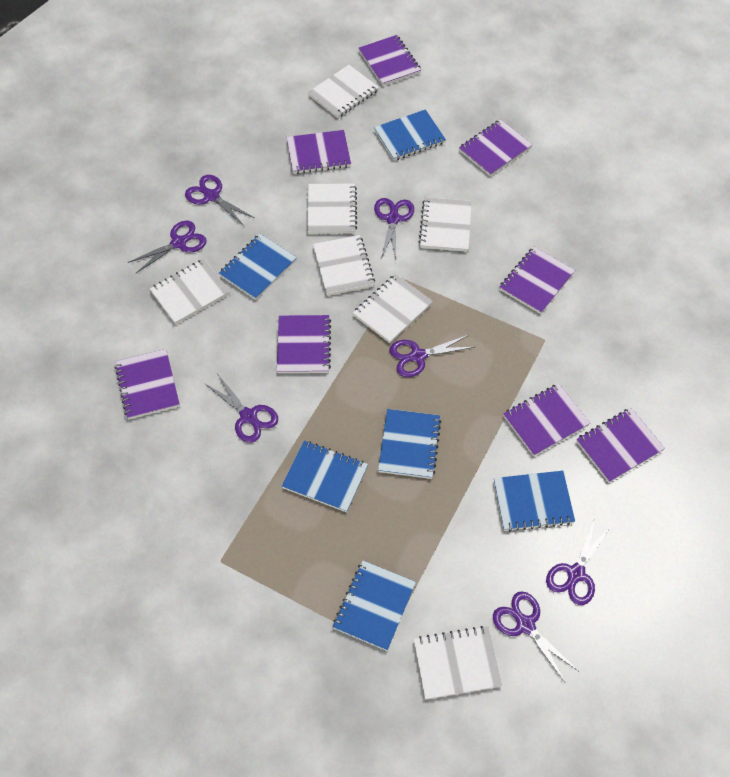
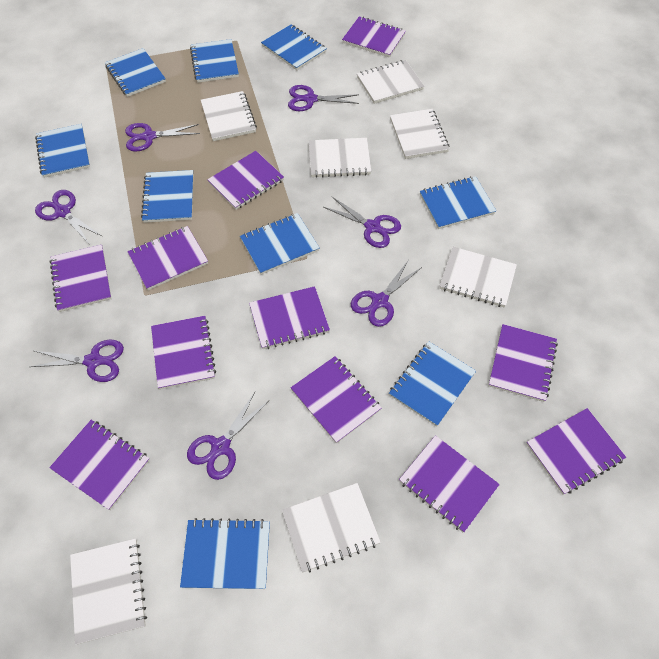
blue notebook: [219,234,297,300] [282,441,368,512] [333,561,416,651] [374,109,446,161] [378,409,441,479] [494,471,575,532] = 6 -> [35,124,90,178] [105,48,166,97] [141,170,193,223] [180,518,270,589] [190,39,239,83] [240,213,319,275] [261,25,327,70] [389,341,476,427] [420,176,496,229] = 9
purple notebook: [115,349,180,419] [277,315,331,373] [287,130,351,174] [359,35,421,86] [459,119,532,176] [499,247,575,314] [503,384,590,456] [576,408,665,483] = 8 -> [49,420,150,510] [50,245,112,312] [128,226,208,290] [151,316,216,389] [207,151,284,210] [249,286,330,349] [291,356,381,443] [342,16,406,57] [399,435,500,532] [489,324,558,402] [526,408,626,495] = 11

